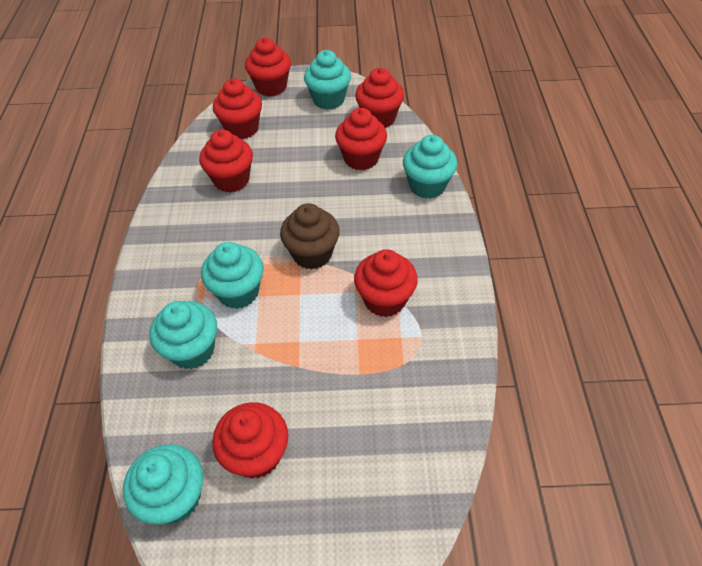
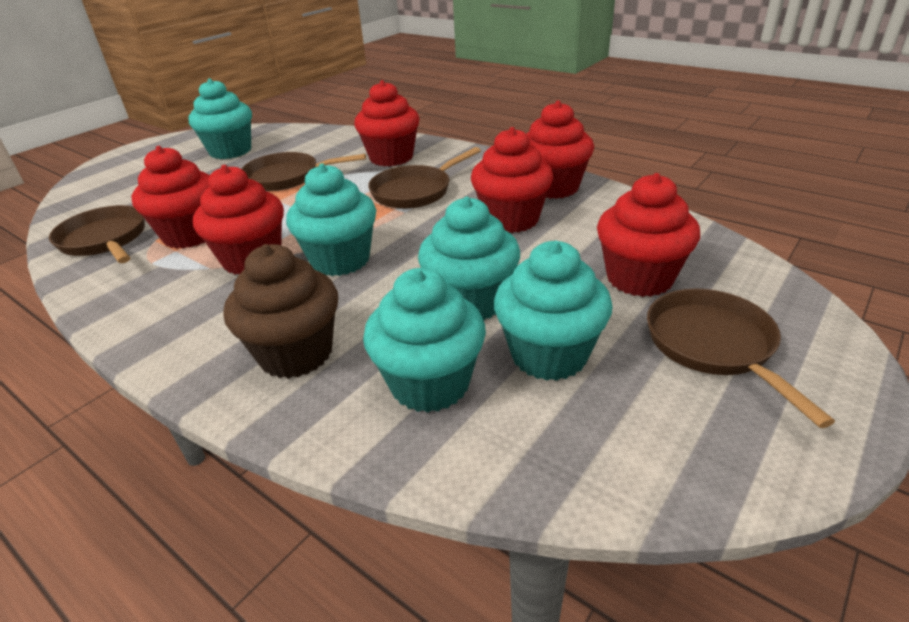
brown pan: none = 0 -> [49,205,145,263] [242,152,366,191] [368,147,481,209] [647,289,835,428] = 4
red cupcake: [199,129,253,193] [212,402,288,479] [213,79,262,139] [245,38,291,97] [335,108,387,171] [354,249,418,317] [355,68,404,128] = 7 -> [131,146,210,249] [193,165,284,275] [354,80,420,166] [471,127,554,233] [526,101,594,199] [597,173,700,297] = 6

